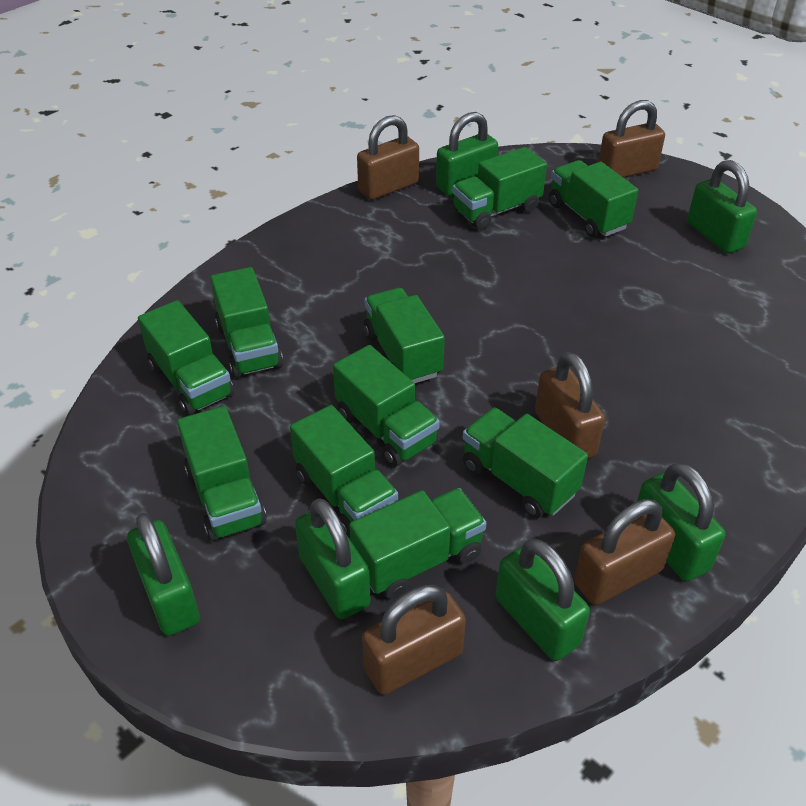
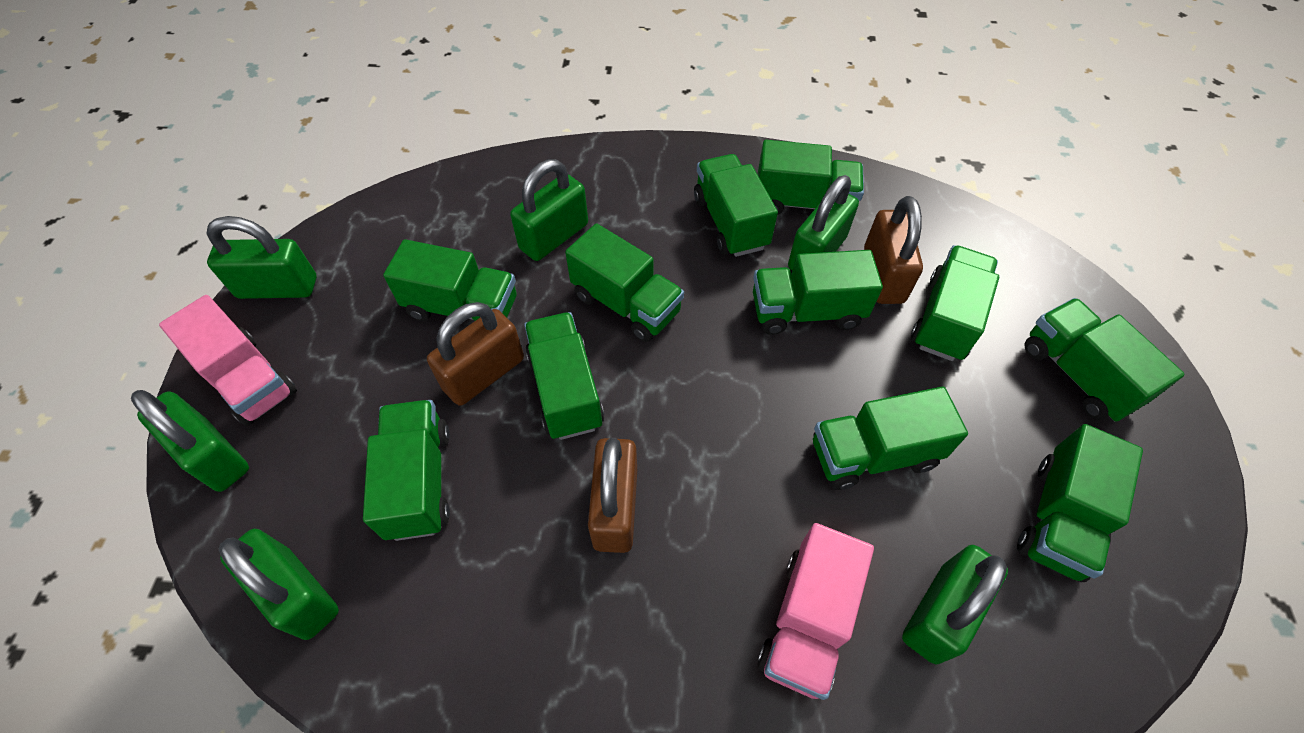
brown padlock: [357,115,419,200] [362,585,466,695] [535,352,605,458] [574,499,675,605] [599,100,665,178] = 5 -> [427,302,524,406] [588,438,637,553] [864,196,923,304] = 3
green truck: [138,300,234,416] [177,406,267,541] [210,267,283,378] [290,405,398,538] [333,345,440,467] [349,488,486,599] [364,288,445,383] [453,147,547,230] [463,408,588,518] [549,160,638,238] = 10 -> [363,400,450,541] [383,239,517,321] [524,312,604,440] [565,223,684,342] [694,154,778,257] [753,250,883,335] [757,140,864,215] [813,387,968,490] [911,245,999,361] [1017,424,1143,582] [1025,298,1185,422] = 11
pink truck: none = 0 -> [159,295,297,426] [758,523,874,700] = 2

